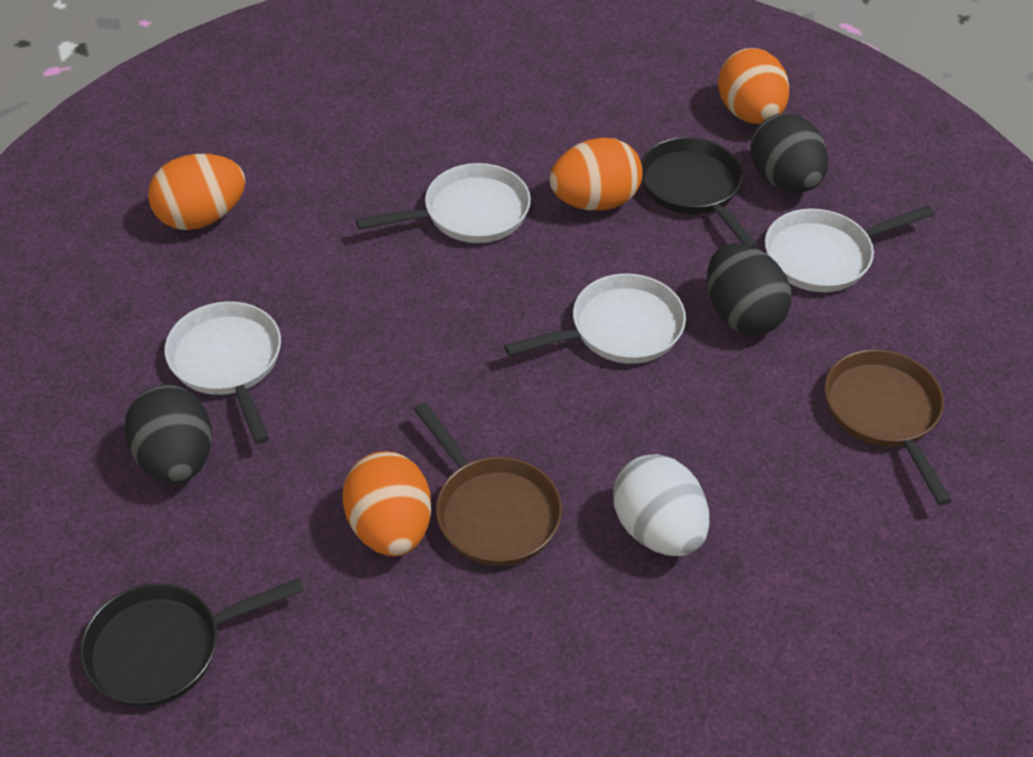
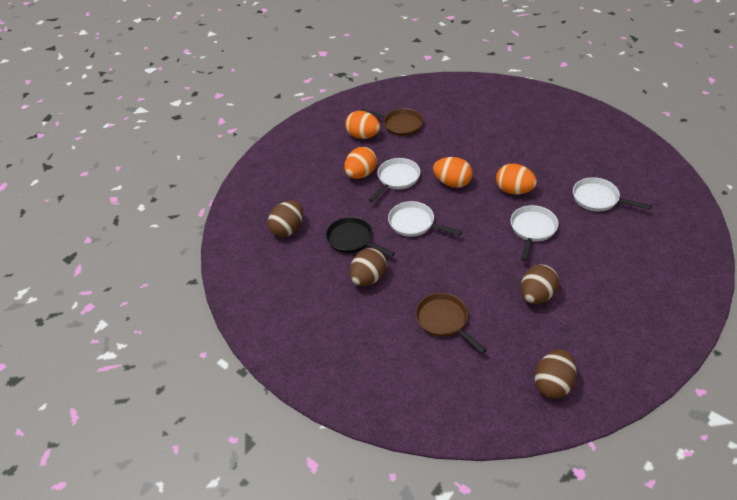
black egg: [124,385,212,483] [707,243,792,335] [750,113,828,193] = 3 -> none = 0
black pan: [80,578,304,707] [641,137,759,248] = 2 -> [326,217,395,257] = 1
brown egg: none = 0 -> [268,200,303,237] [350,248,387,286] [521,264,559,304] [534,349,577,399] = 4
white egg: [613,454,709,556] = 1 -> none = 0

